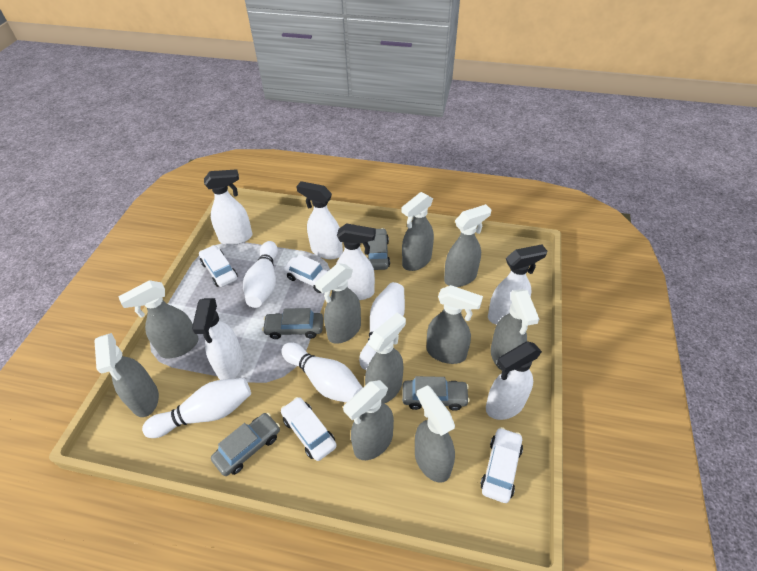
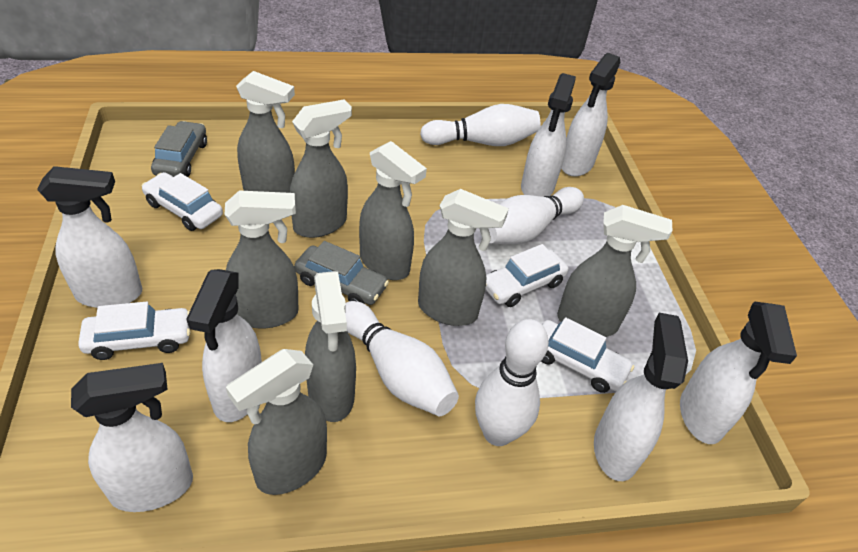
grey car: [211,413,280,476] [262,308,323,339] [368,228,390,270] [402,376,470,411] = 4 -> [151,121,207,177] [294,241,389,305] = 2
grey spray bottle: [94,333,159,417] [118,280,199,358] [315,263,361,344] [343,380,394,460] [365,313,406,404] [402,192,434,271] [415,385,455,483] [427,285,483,364] [444,204,491,287] [491,289,539,371] = 10 -> [225,190,299,329] [226,349,327,495] [236,71,295,193] [290,99,352,238] [305,271,356,422] [359,141,427,280] [418,189,509,326] [557,205,672,337] = 8
white spray bottle: [192,298,244,380] [204,169,253,245] [296,181,343,259] [336,223,376,300] [486,342,542,420] [488,244,547,325] = 6 -> [37,166,142,308] [71,363,193,512] [187,269,262,422] [521,73,576,197] [561,53,620,177] [594,313,688,481] [680,302,797,444] = 7

